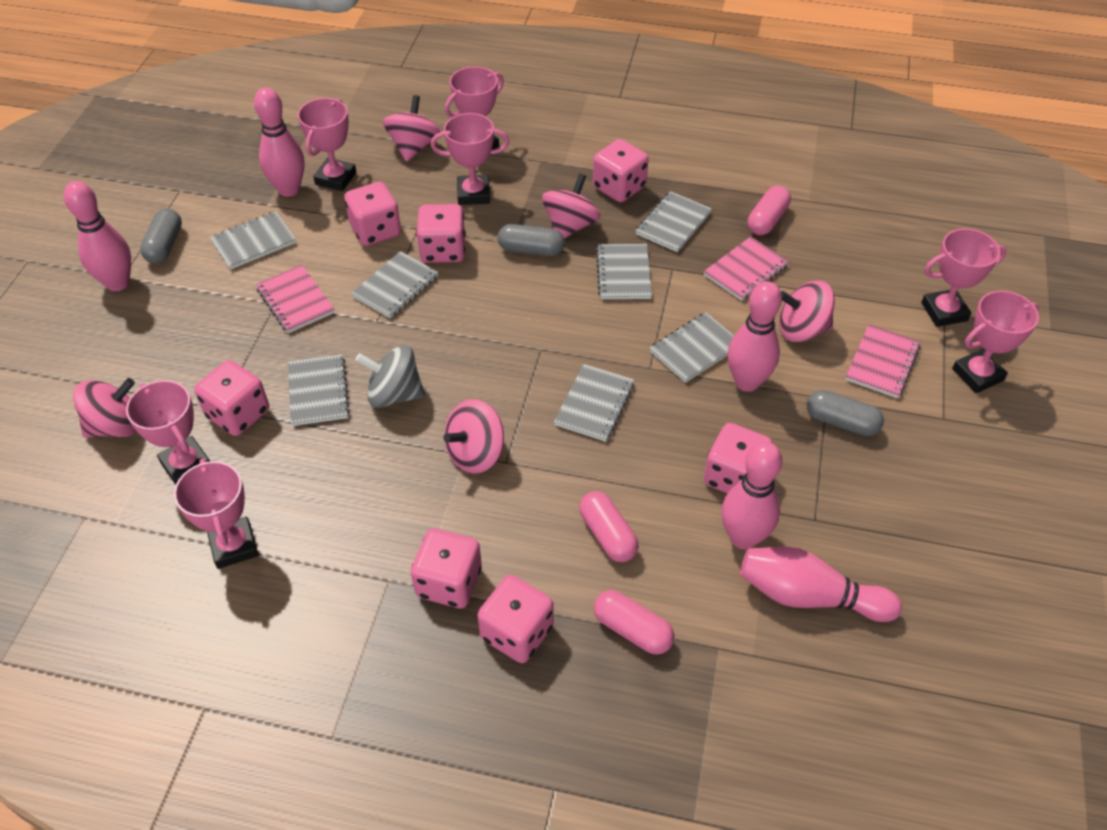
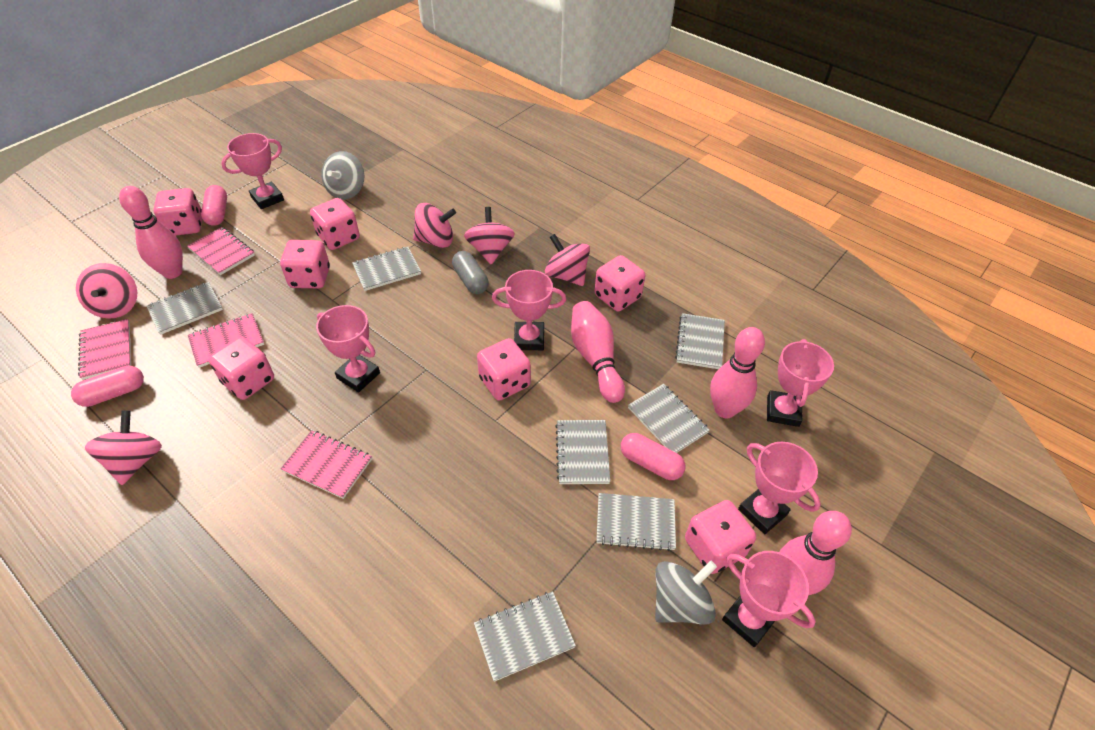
grey capsule: [140,208,182,264] [498,224,565,256] [806,390,884,436] = 3 -> [452,251,489,294] = 1
grey spinning top: [355,345,425,408] = 1 -> [321,151,364,200] [655,560,717,624] = 2
pink bowling pin: [64,181,131,291] [254,87,305,197] [721,442,783,549] [727,281,782,392] [740,547,902,622] = 5 -> [119,186,183,279] [571,301,625,403] [710,327,765,418] [780,511,852,595] = 4
pink notebook: [256,265,335,333] [704,237,789,301] [845,324,920,398] = 3 -> [78,319,131,380] [187,227,255,275] [188,313,264,368] [281,430,372,499] = 4
pink trophy: [126,380,210,485] [174,458,258,569] [298,98,356,191] [431,113,509,205] [445,66,504,150] [921,228,1007,327] [952,291,1039,393] = 7 -> [221,133,284,209] [316,305,380,392] [492,270,566,350] [722,551,816,647] [738,442,821,534] [767,339,834,427] = 6

